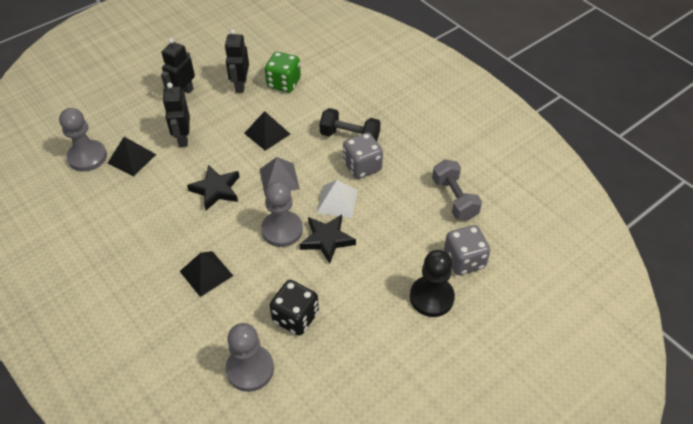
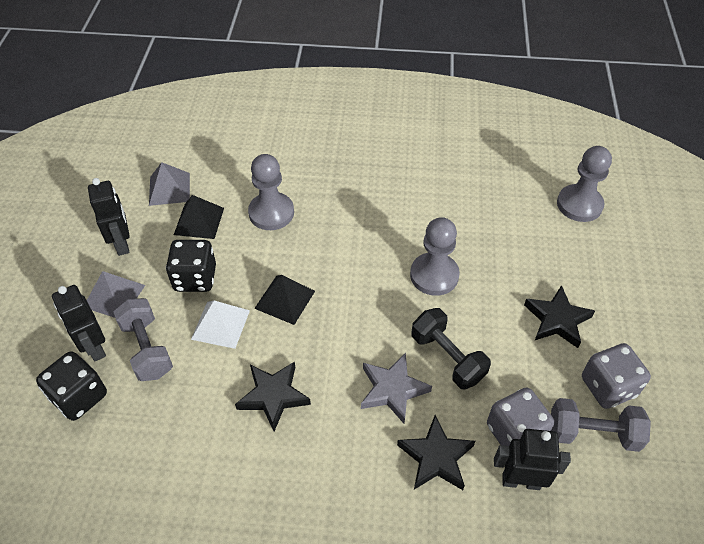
black dice: [270,280,319,336] = 1 -> [36,351,107,421] [166,240,216,292] = 2
black pawn: [410,250,455,317] = 1 -> none = 0
black pyramid: [107,137,156,177] [180,251,233,297] [244,111,290,151] = 3 -> [174,195,224,239] [254,275,315,325] = 2
black star: [187,165,239,210] [300,215,356,264] = 2 -> [235,361,311,431] [397,415,475,490] [524,285,595,348] = 3
green dice: [265,52,301,92] = 1 -> none = 0
grey dumbbell: [432,159,482,220] = 1 -> [113,298,173,381] [551,398,651,452] = 2
grey pyramid: [259,157,300,194] = 1 -> [87,271,145,318] [149,162,190,206] = 2
grey star: none = 0 -> [361,353,432,424] = 1

